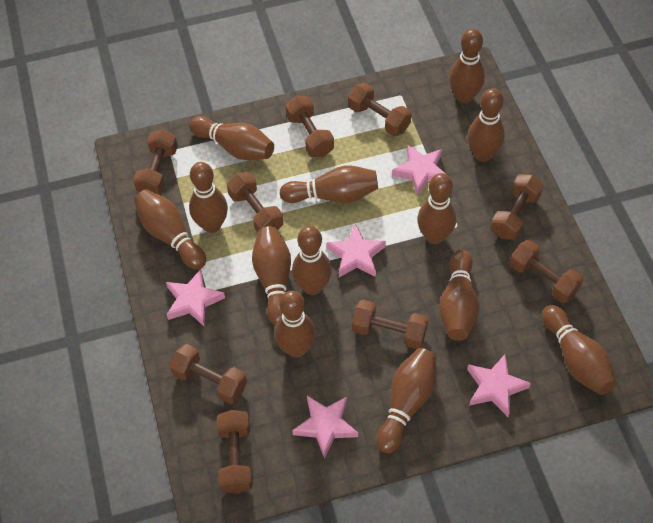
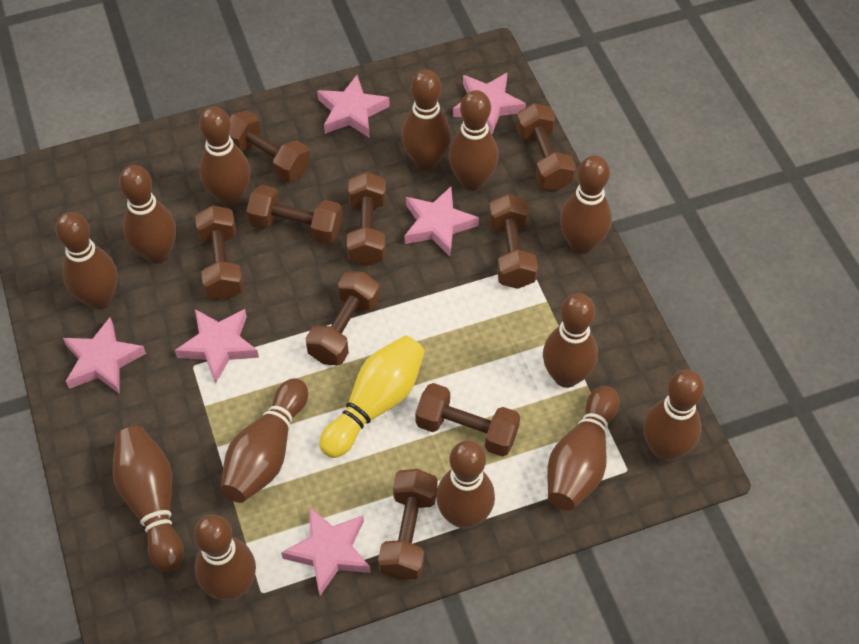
pink star: [166,269,225,326] [292,396,358,459] [326,224,386,277] [392,145,447,196] [467,354,531,417] = 5 -> [63,317,146,393] [175,309,259,383] [281,507,371,596] [317,75,390,138] [404,187,479,257] [453,72,526,134] = 6
yellow bowling pin: none = 0 -> [319,335,425,458] = 1

